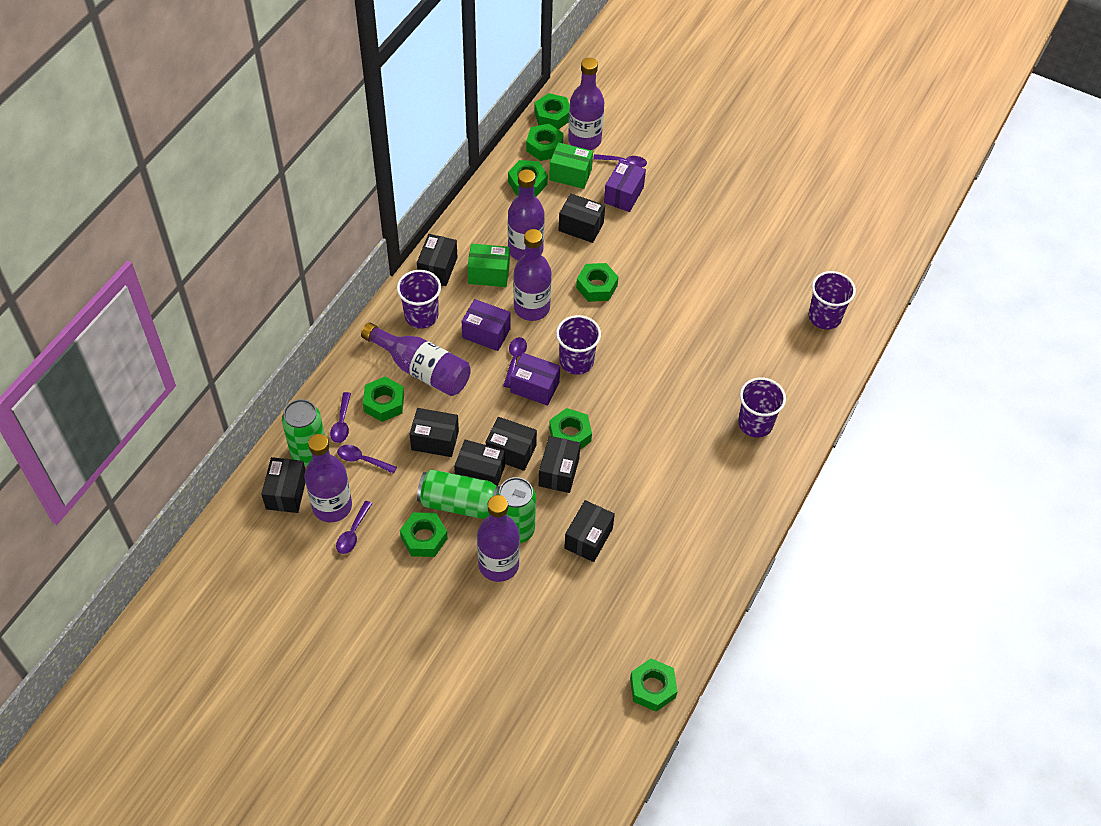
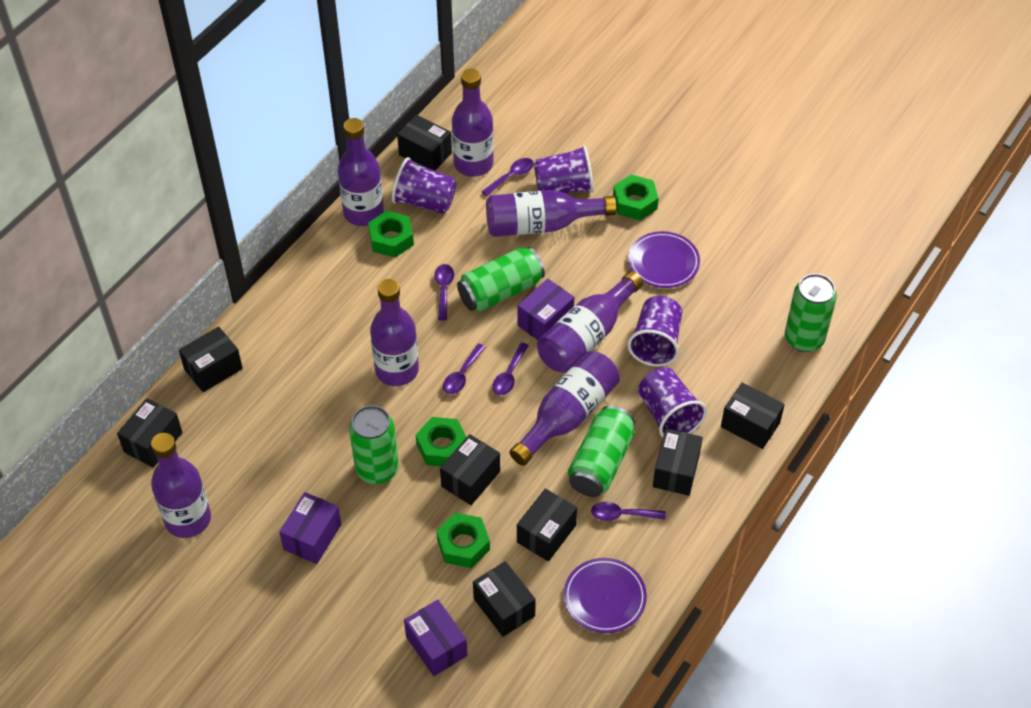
green box: [467,244,510,287] [549,142,593,189] = 2 -> none = 0
green can: [282,399,325,466] [417,469,500,519] [496,477,536,543] = 3 -> [349,405,399,484] [457,247,545,312] [568,405,635,497] [785,274,837,352] = 4
green nut: [363,377,404,422] [400,512,448,557] [508,160,548,197] [526,123,564,161] [534,93,570,129] [549,408,592,450] [576,263,618,302] [630,658,678,712] = 8 -> [368,211,414,258] [416,417,466,466] [436,513,490,568] [613,175,659,220] = 4
purple bottle: [305,434,352,522] [361,322,471,396] [477,495,520,582] [508,169,545,261] [513,229,552,321] [568,58,604,150] = 6 -> [151,433,211,538] [338,118,384,226] [370,279,419,386] [452,69,494,177] [486,190,616,237] [509,351,620,466] [537,271,643,373] = 7
purple plate: none = 0 -> [564,558,647,633] [628,231,700,288] = 2

